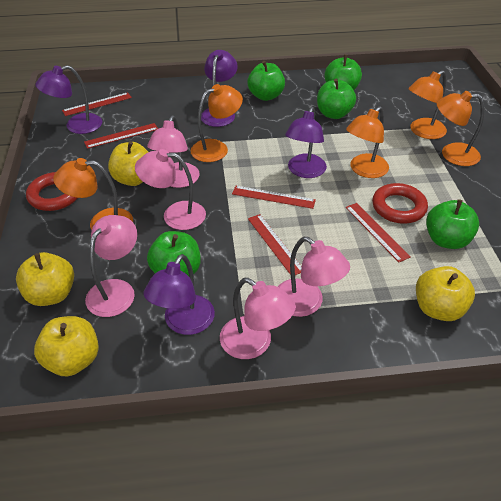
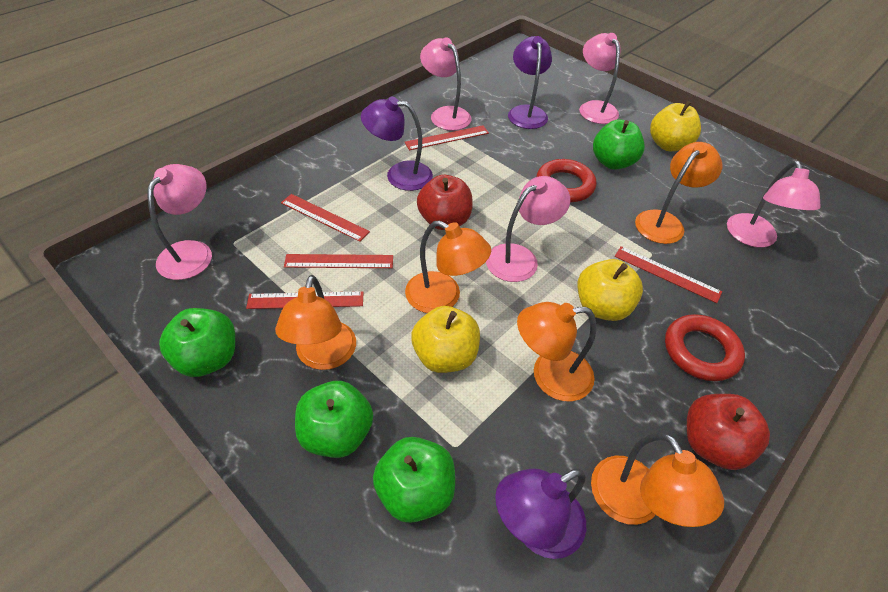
green apple: [147,231,201,276] [247,61,285,101] [317,79,356,119] [324,55,362,90] [426,199,479,249] = 5 -> [159,308,235,377] [295,381,373,458] [373,437,455,523] [593,119,645,170] = 4
purple lamp: [35,65,102,134] [144,254,215,335] [201,50,238,127] [285,107,327,178] = 4 -> [361,96,433,191] [495,469,586,559] [508,36,552,129] = 3
red apple: none = 0 -> [417,175,473,230] [687,394,770,470] = 2
yellow apple: [16,252,74,306] [34,316,99,376] [108,141,148,186] [416,266,475,321] = 4 -> [411,306,480,373] [577,259,643,321] [650,101,701,151] = 3

